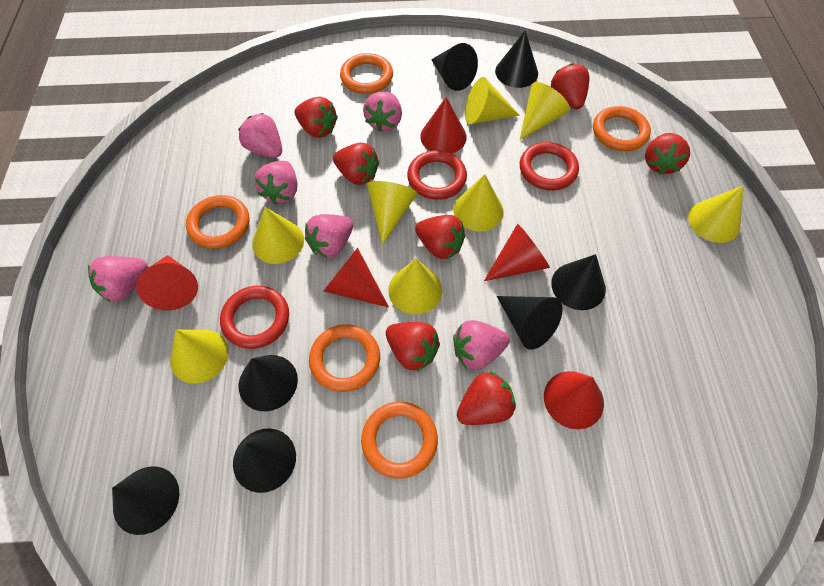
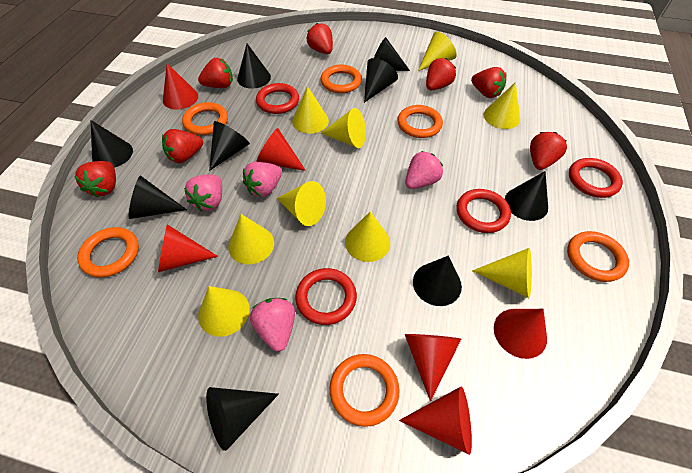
black cone: [112,466,179,535] [233,428,296,493] [239,355,298,411] [431,43,478,91] [495,31,538,88] [497,296,563,350] [551,254,606,310] = 7 -> [91,120,133,168] [129,176,187,219] [206,387,279,451] [209,121,250,171] [237,44,271,89] [364,58,398,103] [374,37,410,71] [413,256,462,306] [505,171,548,221] = 9
orange ring: [186,195,249,249] [309,324,380,392] [340,53,393,94] [361,402,438,479] [593,106,651,151] = 5 -> [77,227,139,277] [182,102,228,135] [321,65,362,93] [330,354,400,427] [397,105,443,138] [567,231,629,282] = 6
pink strawberry: [88,256,148,302] [238,113,282,158] [255,161,297,205] [305,214,353,258] [363,91,402,132] [453,320,510,370] = 6 -> [184,175,222,211] [243,162,282,197] [250,298,295,352] [405,151,443,189] = 4
red cone: [136,255,198,310] [323,248,389,307] [420,97,467,154] [484,224,550,281] [544,371,604,429] = 5 -> [158,224,218,272] [163,63,198,110] [256,128,306,171] [399,387,472,455] [405,334,461,401] [494,309,547,359] = 6
red ring: [220,286,289,349] [407,150,467,200] [520,142,579,191] = 3 -> [256,83,299,114] [295,268,357,325] [457,189,511,233] [569,158,623,198] = 4
yellow cone: [170,329,229,383] [252,207,304,264] [367,181,418,245] [388,258,442,314] [454,174,504,231] [465,77,520,124] [520,82,570,140] [688,186,744,243] = 8 -> [198,286,250,337] [228,214,274,264] [277,181,326,226] [292,86,329,134] [320,108,366,148] [345,211,390,262] [418,32,457,71] [472,248,532,298] [484,82,520,129] = 9

